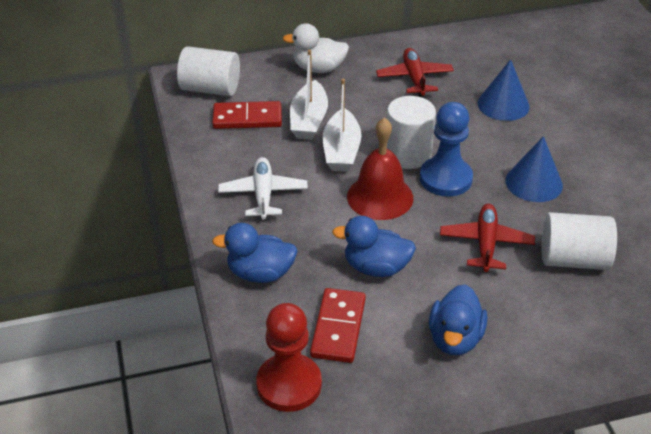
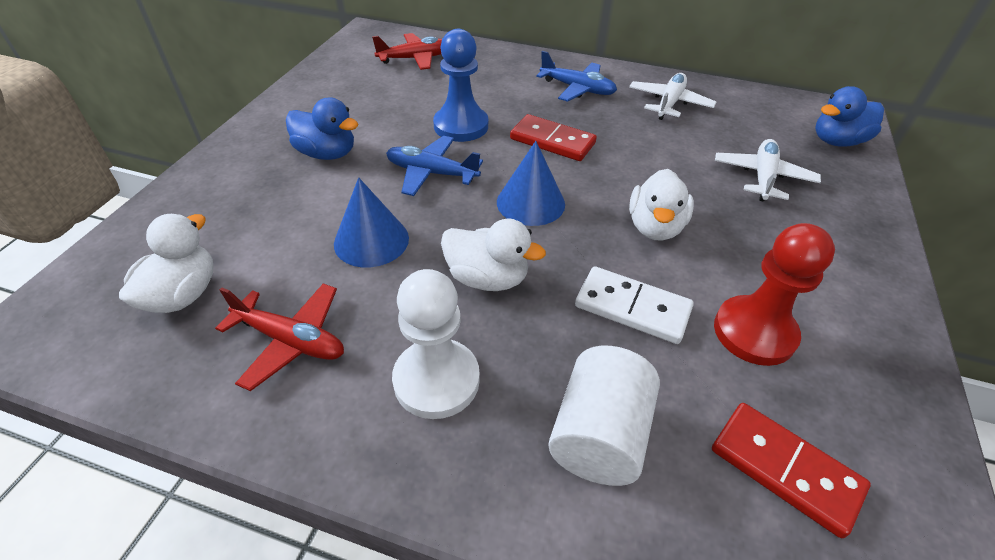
blue duck: [212,223,298,283] [332,216,416,277] [429,284,487,355] = 3 -> [286,97,358,160] [815,86,884,147] = 2
blue plane: none = 0 -> [386,136,483,196] [536,51,617,102] = 2
red bell: [347,117,413,220] = 1 -> none = 0
white boat: [290,49,328,140] [323,79,361,172] = 2 -> none = 0
white cylinder: [177,46,240,96] [387,96,436,169] [542,212,617,270] = 3 -> [548,346,660,486] = 1
white domino: none = 0 -> [575,266,694,344] = 1
white duck: [283,23,349,73] = 1 -> [119,214,213,313] [441,219,546,291] [629,169,694,241] = 3
white pawn: none = 0 -> [392,269,480,419] = 1
white plane: [218,157,308,220] = 1 -> [629,73,716,120] [715,139,821,202] = 2

